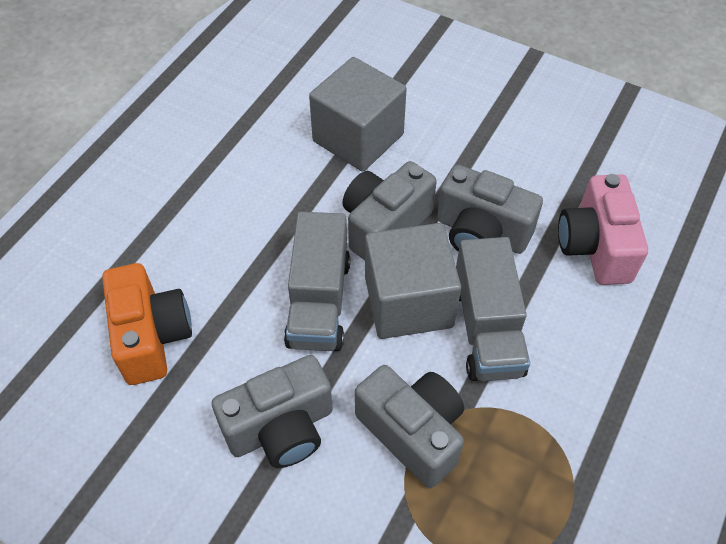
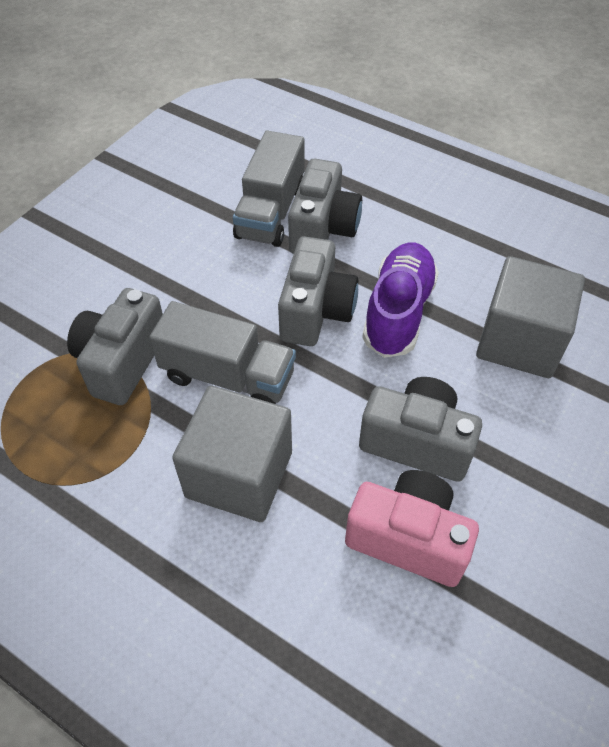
orange camera: [102,263,192,385] = 1 -> none = 0
purple shoe: none = 0 -> [362,242,439,358] = 1

